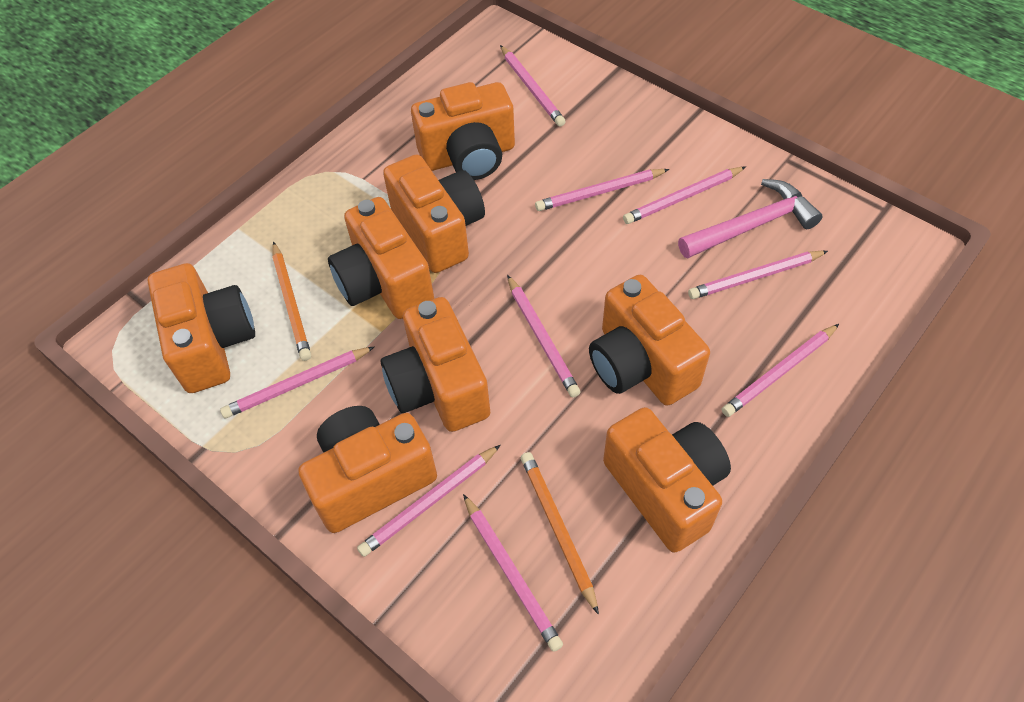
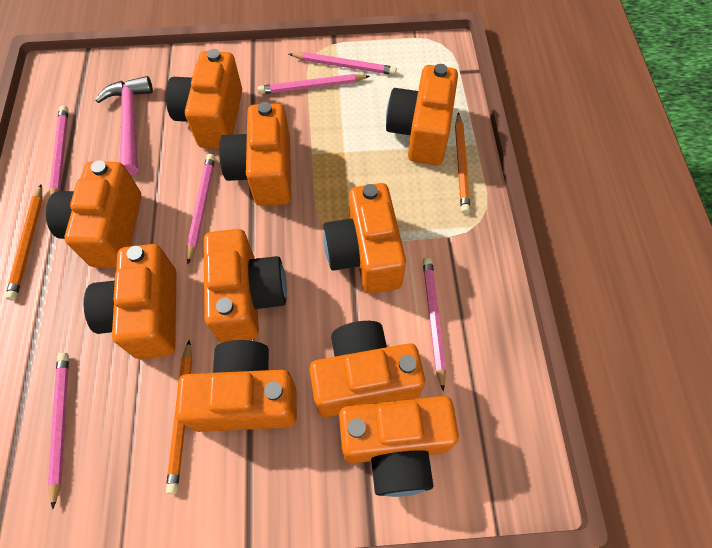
orange camera: [148,263,255,393] [298,406,437,533] [328,197,434,319] [381,297,491,432] [383,154,485,273] [411,82,515,180] [589,275,710,406] [603,407,731,553] = 8 -> [46,160,141,268] [84,244,176,359] [166,49,242,149] [175,340,297,432] [203,229,287,343] [219,102,291,206] [309,321,425,417] [323,183,406,294] [339,396,459,497] [386,64,458,165] = 10
orange pencil: [272,241,311,361] [521,452,599,615] = 2 -> [5,184,42,300] [166,340,192,494] [455,112,470,214] = 3
pink pencil: [220,347,374,418] [357,445,501,557] [463,494,563,652] [500,45,566,127] [507,275,580,397] [535,169,669,211] [623,166,746,224] [688,251,828,299] [722,324,839,417] = 9 -> [48,353,69,509] [49,106,68,196] [186,154,215,264] [258,74,370,94] [289,52,397,75] [423,257,446,392] = 6

